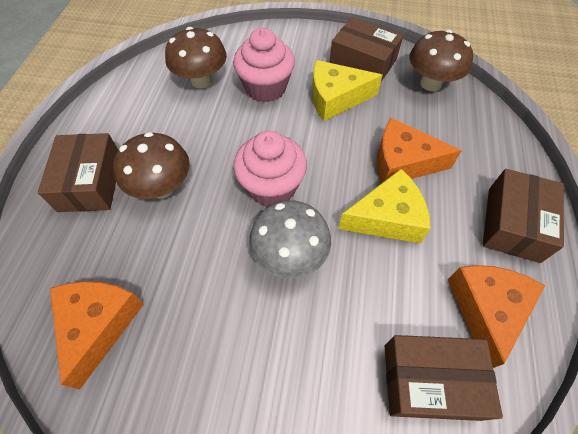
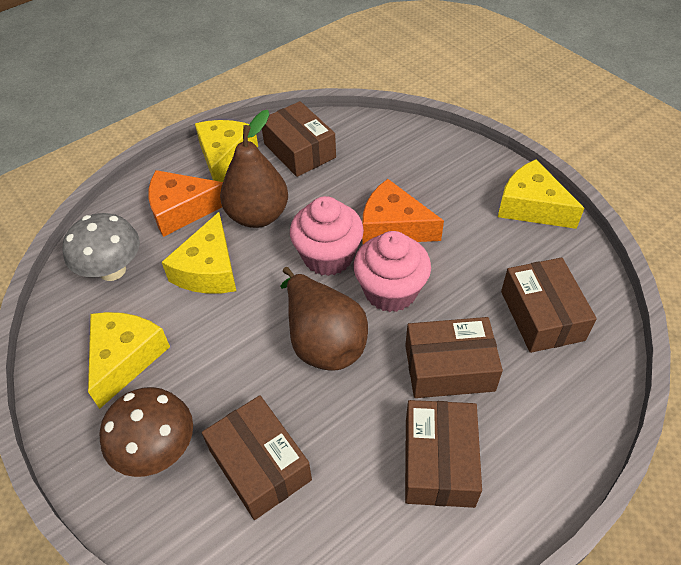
brown box: [38,133,118,212] [330,17,403,81] [385,335,503,421] [483,169,564,263] = 4 -> [202,395,312,520] [262,101,336,177] [405,317,503,398] [405,400,482,508] [501,257,597,353] = 5
brown mushroom: [113,132,190,199] [165,27,227,88] [409,30,473,91] = 3 -> [100,387,193,477] = 1
brown pear: none = 0 -> [220,110,288,228] [280,267,368,370] = 2
orange cheese: [50,281,144,389] [377,118,462,183] [448,265,545,368] = 3 -> [148,170,223,237] [362,179,444,245] = 2
yellow cheese: [312,60,382,121] [339,169,431,244] = 2 -> [88,312,170,409] [162,212,236,294] [195,120,258,182] [498,159,584,229] = 4

